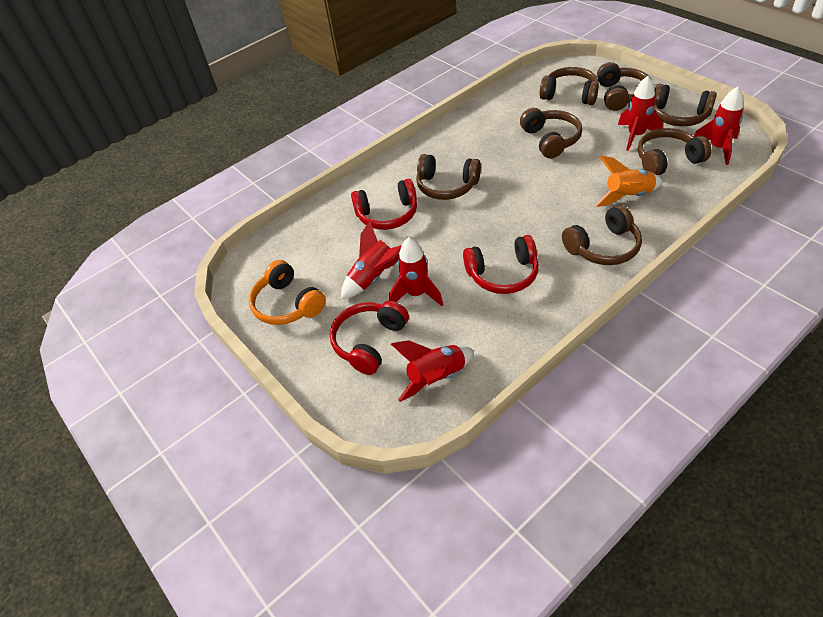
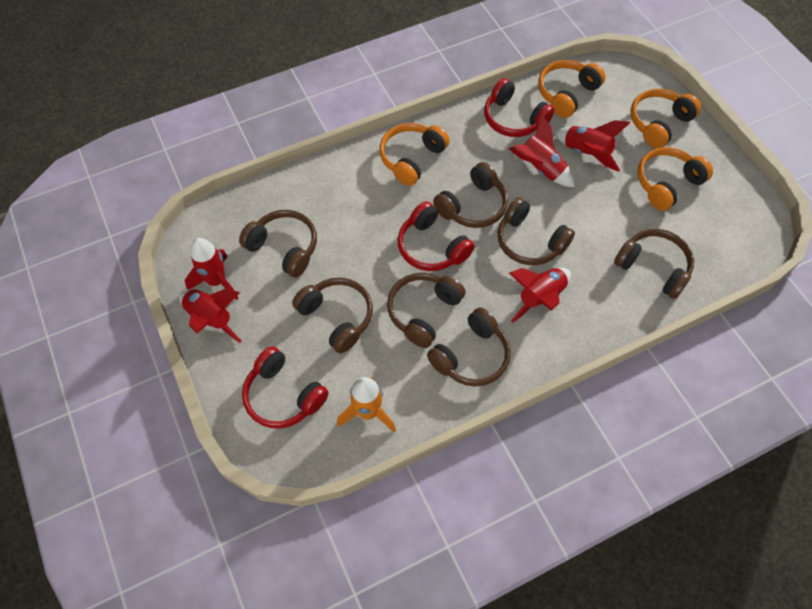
orange headphones: [249,260,326,325] = 1 -> [379,123,450,186] [538,60,606,118] [631,89,701,149] [637,147,713,211] = 4

